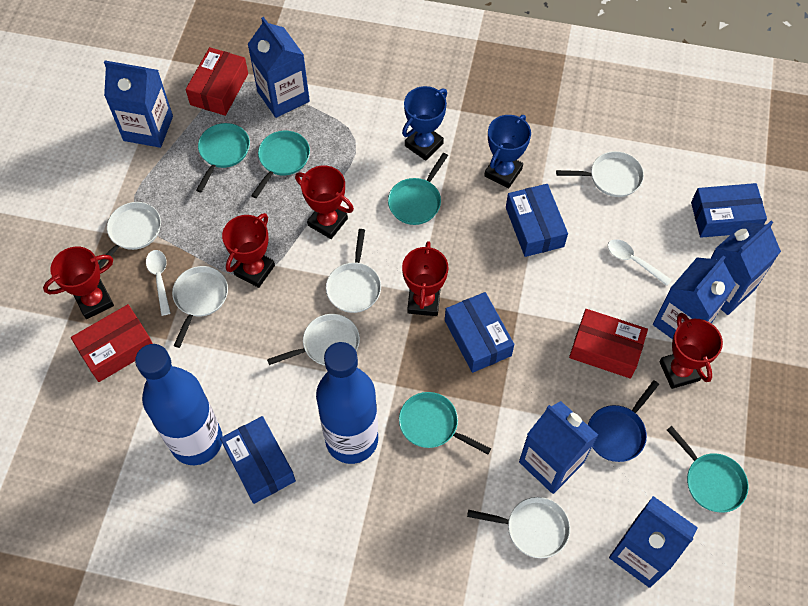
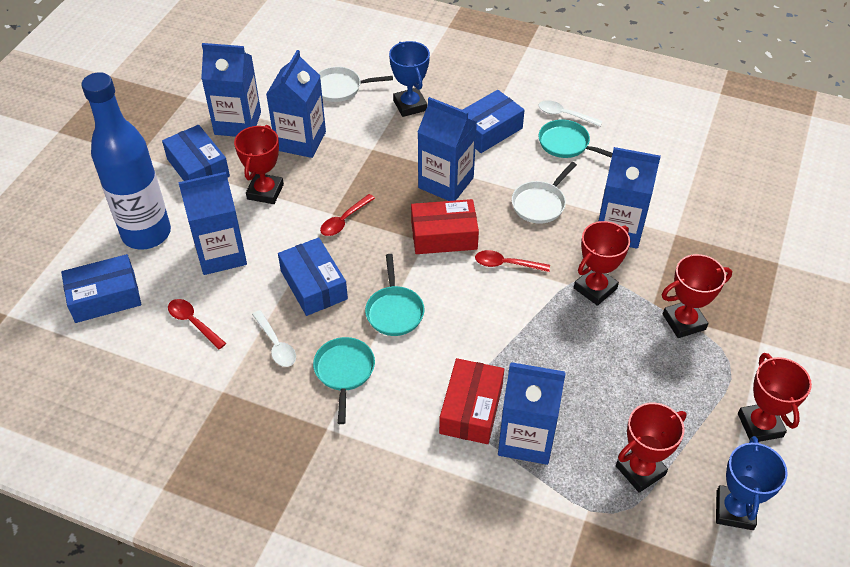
blue bottle: [135,344,223,465] [316,342,378,464] = 2 -> [82,72,171,250] = 1
blue pan: [588,380,659,462] = 1 -> none = 0
red box: [71,304,153,382] [186,47,248,116] [569,309,648,378] = 3 -> [411,199,479,254] [439,358,504,444] = 2
red spoon: none = 0 -> [168,299,226,349] [320,194,375,236] [475,250,550,272] = 3
turquoise pan: [196,123,250,192] [251,131,310,198] [388,153,448,225] [399,392,491,454] [667,426,749,513] = 5 -> [313,337,375,424] [365,254,424,336] [538,120,613,158] = 3
white pan: [98,202,161,269] [172,266,228,348] [267,314,360,366] [326,229,381,313] [467,497,570,558] [556,151,644,197] = 6 -> [318,67,393,102] [512,162,577,224] = 2

